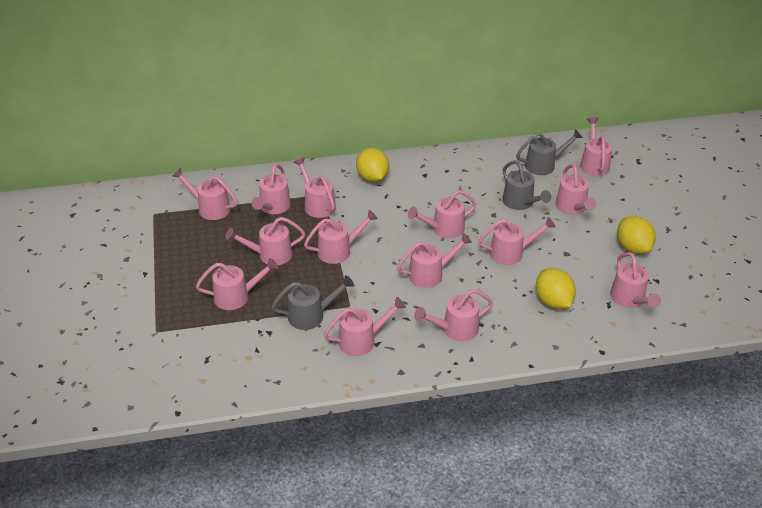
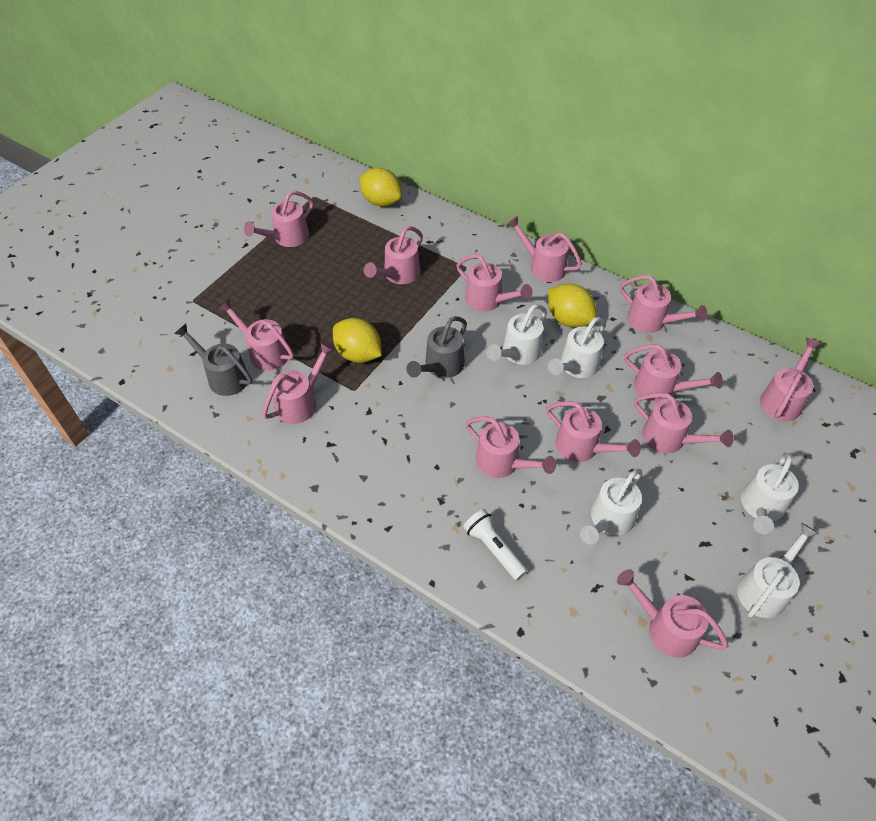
grey watering can: [271,275,354,330] [502,160,551,210] [516,129,583,175] = 3 -> [174,324,252,396] [407,316,467,378] = 2
pink watering can: [172,168,238,220] [196,258,278,310] [225,217,305,265] [252,164,291,214] [294,157,336,218] [304,210,378,264] [324,297,406,356] [397,233,472,288] [408,190,476,238] [414,289,493,341] [478,217,556,265] [555,164,596,215] [580,117,612,177] [610,252,661,308] = 14 -> [218,299,294,371] [244,191,313,247] [262,342,335,424] [364,226,423,284] [457,254,533,311] [466,416,556,478] [506,216,582,282] [546,401,641,462] [617,569,729,658] [620,275,707,333] [624,344,723,402] [634,393,734,453] [760,338,822,421] = 13
white flashlight: none = 0 -> [463,509,527,580] = 1
white watering can: none = 0 -> [486,304,547,365] [548,317,606,378] [580,469,642,545] [737,522,819,618] [741,453,799,534] = 5

